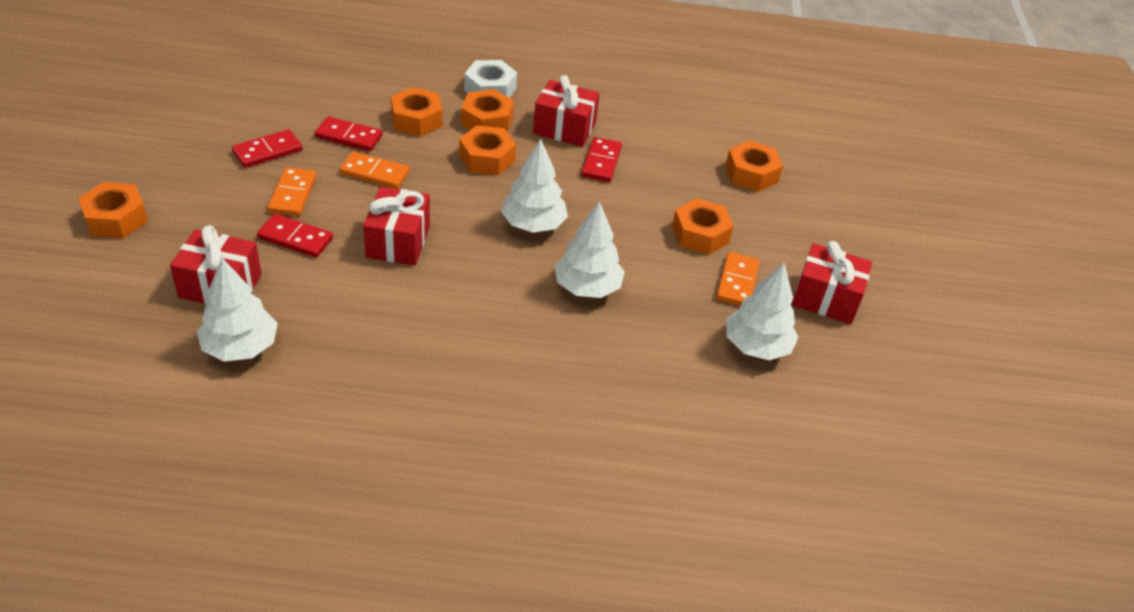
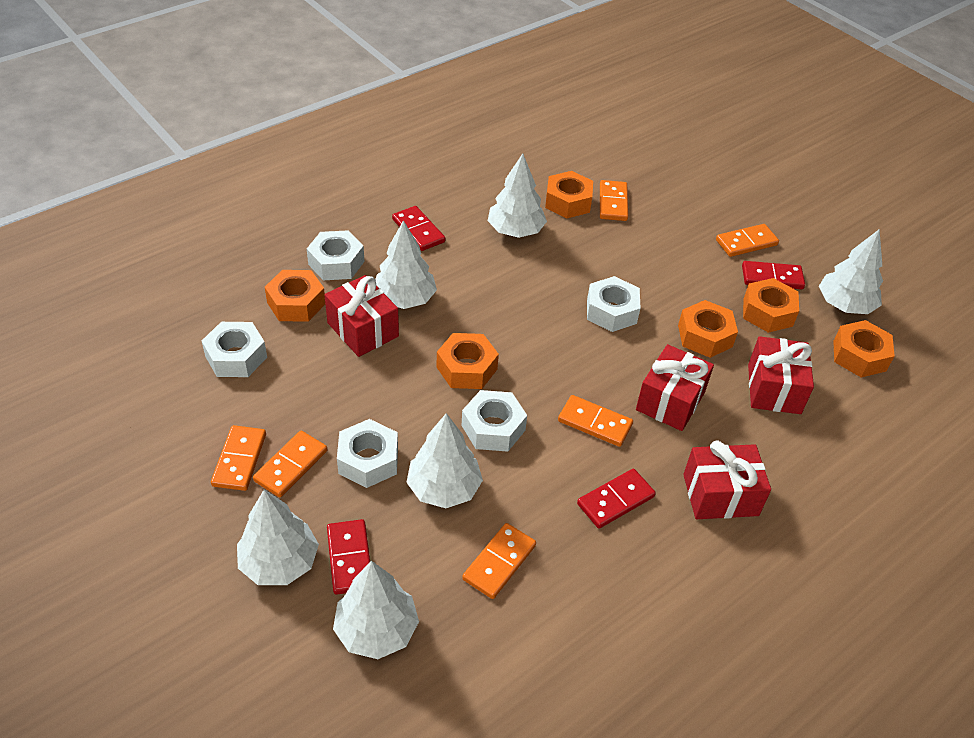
orange domino: [268,167,317,216] [340,152,410,189] [716,252,760,306] = 3 -> [211,425,266,491] [253,431,327,497] [462,523,536,599] [558,395,633,447] [600,180,628,221] [716,224,779,257] = 6
white nut: [464,60,517,98] = 1 -> [202,322,267,377] [307,230,365,280] [337,419,398,488] [462,390,527,452] [587,276,640,332] = 5
white tree: [197,258,278,362] [501,139,568,233] [554,201,625,298] [726,262,799,360] = 4 -> [237,489,319,585] [333,561,419,659] [375,220,437,309] [406,413,483,508] [488,154,547,238] [819,229,883,314] = 6

